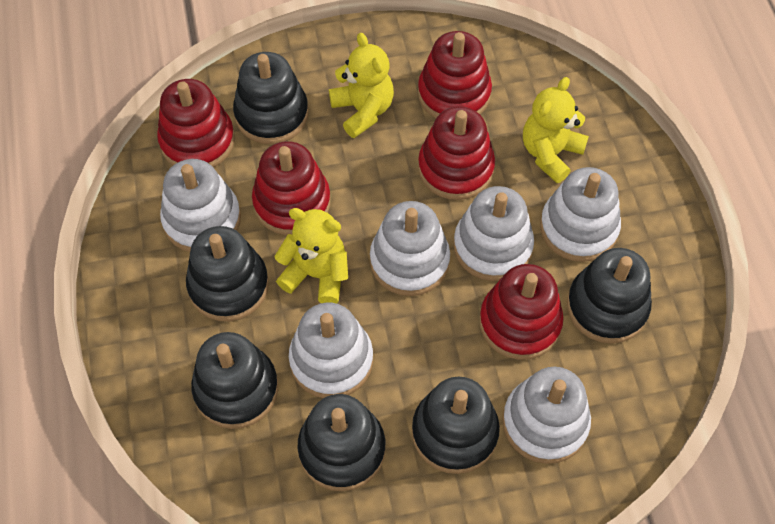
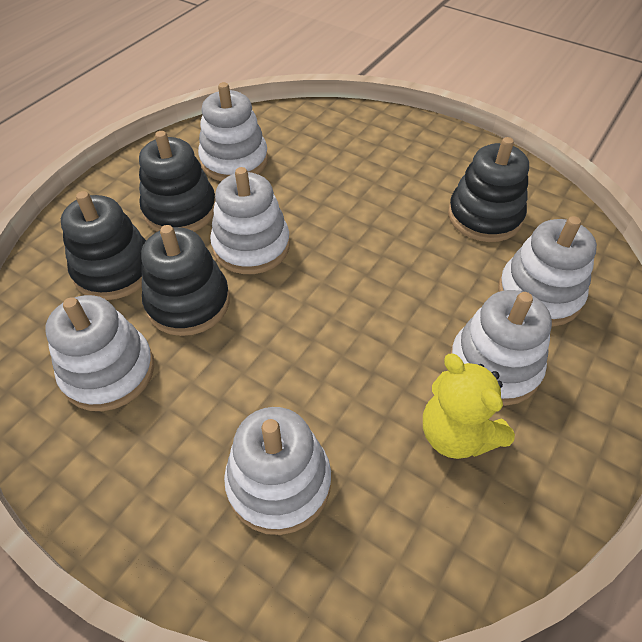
black stacking toy: [186,226,269,321] [191,332,278,429] [233,52,309,144] [297,394,386,491] [412,377,500,474] [567,248,652,344] = 6 -> [61,191,146,300] [139,131,216,232] [141,225,230,336] [448,137,529,242] = 4
red stacking toy: [157,79,235,168] [252,141,331,235] [418,31,492,118] [418,106,495,200] [479,264,564,360] = 5 -> none = 0
yellow teddy bear: [274,208,348,304] [329,33,394,138] [523,77,589,183] = 3 -> [423,354,515,459] = 1

